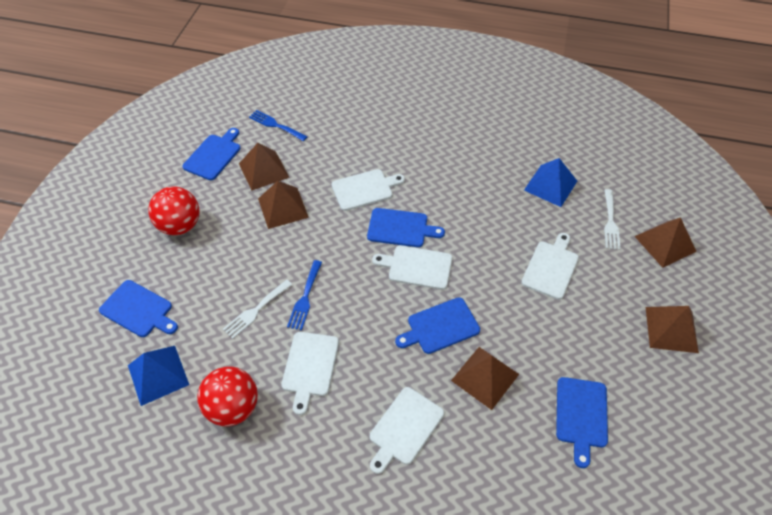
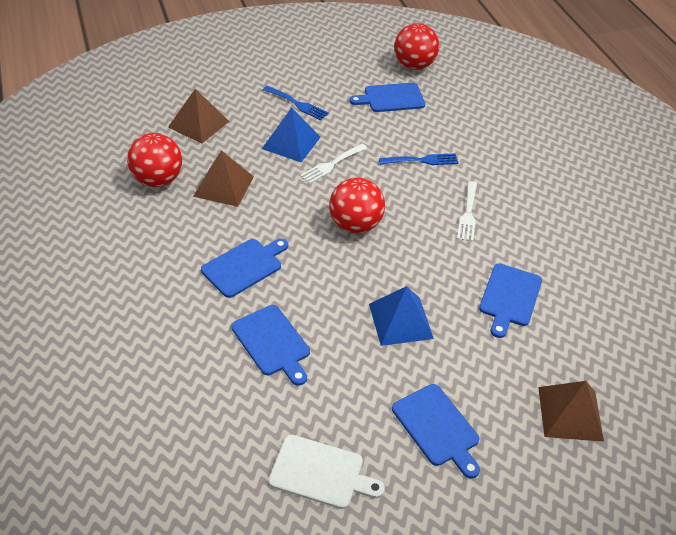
brown pyramid: [239,143,290,190] [258,181,309,229] [451,347,519,410] [634,217,697,268] [646,306,699,353] = 5 -> [168,89,229,144] [193,150,254,207] [538,381,604,442] = 3
red ball: [148,186,200,235] [197,366,258,426] = 2 -> [127,133,182,187] [329,177,385,234] [394,23,439,70] = 3
white cutting board: [281,332,339,415] [331,169,405,211] [370,387,444,474] [372,245,452,290] [522,233,579,300] = 5 -> [269,435,385,509] = 1

